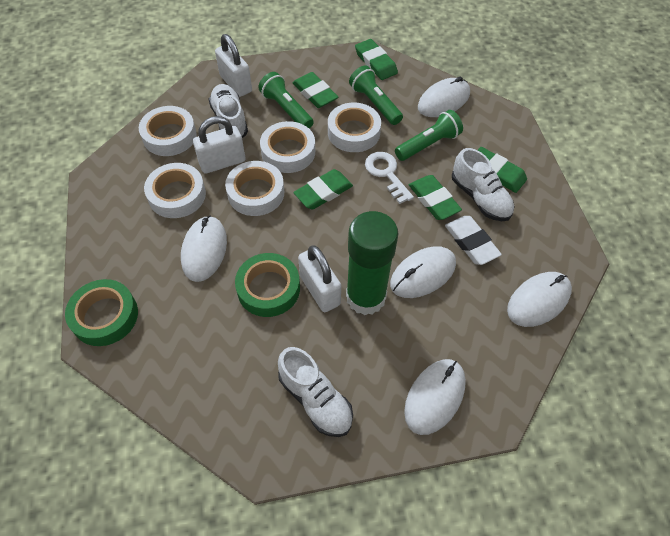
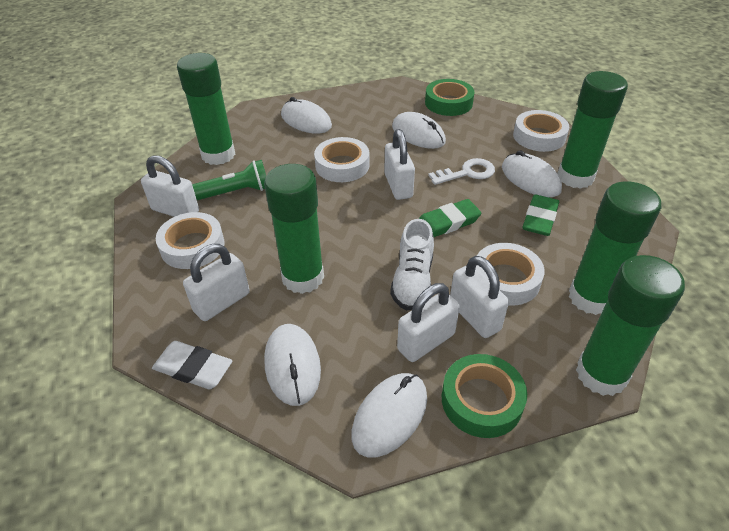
green eraser: [293,72,338,108] [293,169,353,209] [355,39,398,80] [409,175,462,220] [478,147,527,193] = 5 -> [419,199,481,237] [523,194,559,236] = 2
green flashlight: [259,72,314,129] [349,65,403,125] [395,110,463,161] = 3 -> [192,160,266,200] = 1
green glue stick: [346,211,398,315] = 1 -> [177,53,235,165] [264,164,324,294] [557,71,628,189] [569,181,661,315] [576,255,685,396] = 5
white padlock: [193,116,246,174] [215,34,252,97] [298,245,341,312] = 3 -> [141,155,199,217] [183,244,250,321] [384,129,415,200] [397,283,460,362] [450,256,509,338] = 5
white shoe: [209,84,248,138] [278,347,353,437] [452,148,515,221] = 3 -> [390,219,434,310] = 1
white tape: [139,106,197,156] [144,163,206,218] [225,161,284,216] [260,121,315,173] [328,103,381,152] = 5 -> [156,212,224,269] [314,137,370,182] [476,243,545,305] [513,110,569,152] = 4

